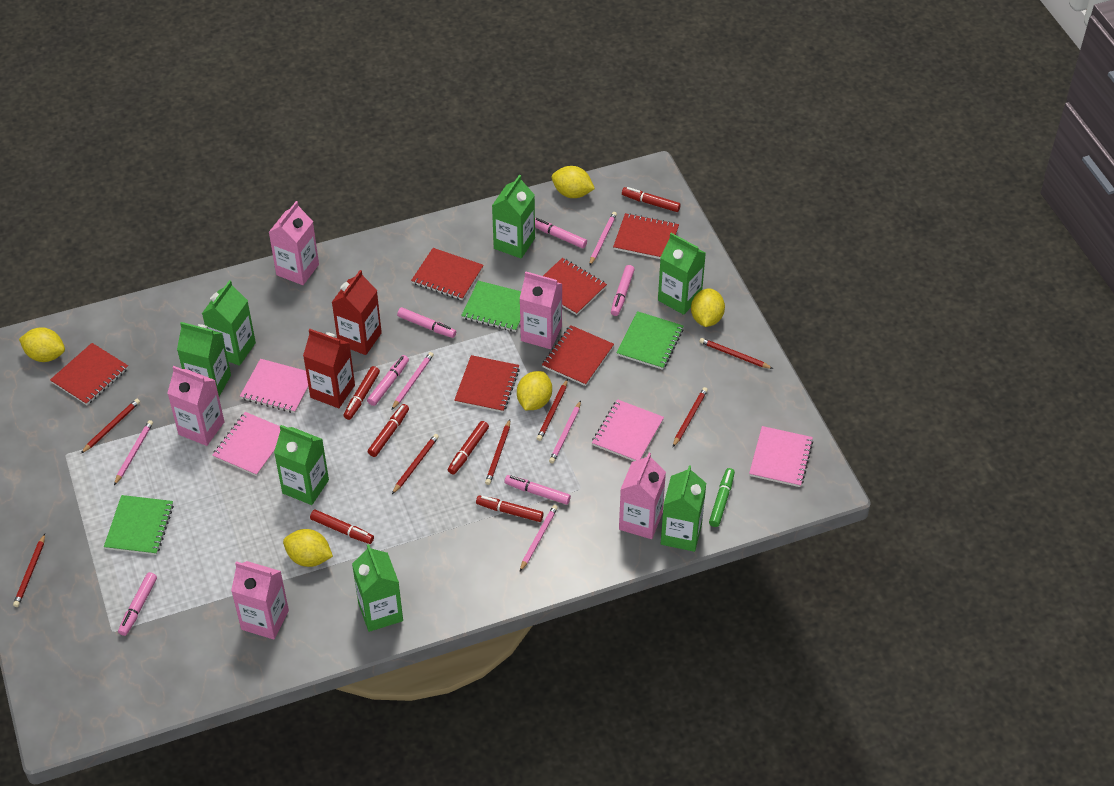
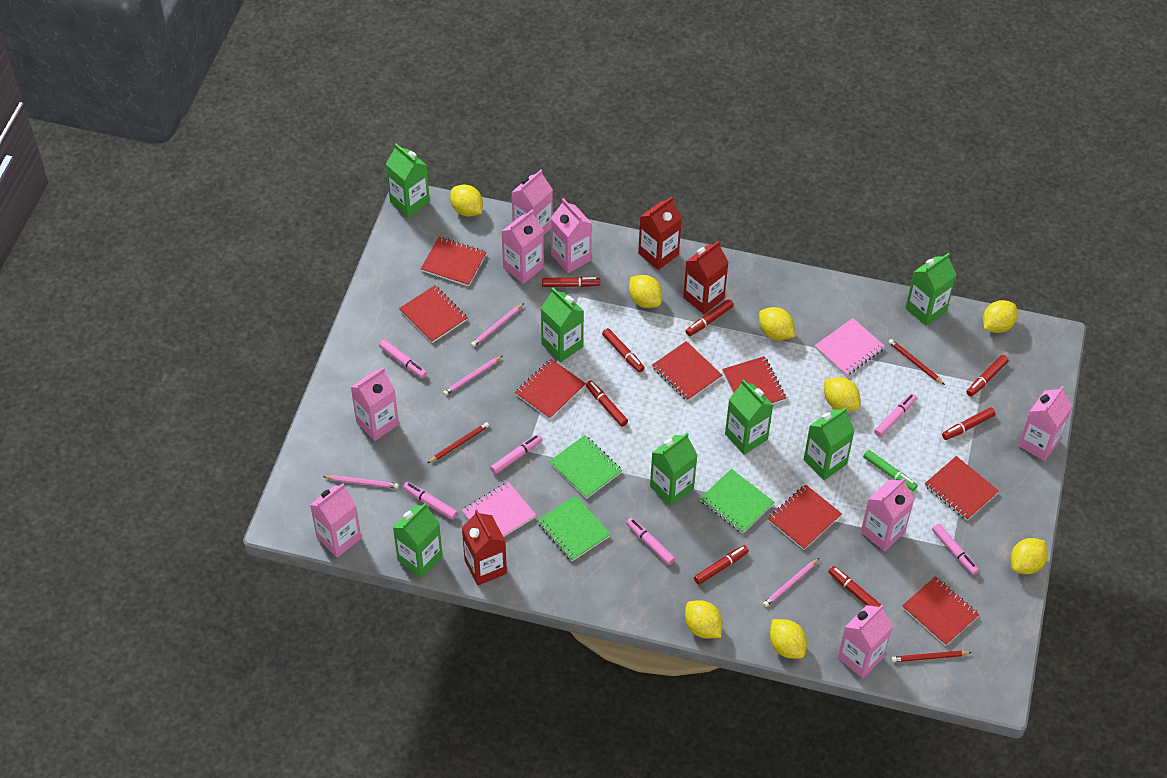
pink carton: [167,366,224,446] [231,561,289,640] [269,201,319,285] [519,271,562,349] [619,453,666,539] = 5 -> [310,483,361,557] [351,367,399,441] [501,210,544,284] [511,170,553,236] [551,198,592,273] [837,605,893,678] [861,477,915,552] [1018,386,1073,461] = 8
pink notebook: [212,412,280,476] [240,359,309,413] [592,399,664,461] [749,426,813,487] = 4 -> [462,482,536,537] [814,318,885,376] = 2
pink pencil: [114,420,153,485] [392,352,434,409] [520,505,558,571] [549,401,581,464] [589,212,617,266] = 5 -> [323,475,399,489] [443,356,502,396] [471,303,524,347] [763,558,819,607] = 4
red carton: [303,329,355,408] [332,270,382,355] = 2 -> [462,510,507,586] [638,196,682,270] [683,240,729,314] = 3
red marker: [310,510,374,544] [343,366,380,420] [368,404,409,457] [448,421,489,474] [476,495,544,522] [622,187,681,212] = 6 -> [542,277,600,287] [586,380,628,427] [602,328,645,373] [686,299,734,336] [694,545,749,585] [828,566,881,607] [942,407,996,440] [966,355,1009,397] = 8
red notebook: [50,343,128,405] [411,248,484,300] [454,355,520,413] [542,325,614,386] [543,258,607,315] [613,213,679,259] = 6 -> [399,285,468,343] [421,237,486,286] [515,359,586,419] [652,341,722,401] [722,356,786,404] [768,484,842,550] [902,576,980,646] [925,456,999,520] = 8
red pencil: [13,534,45,607] [81,399,140,453] [392,434,439,494] [485,419,510,485] [537,379,568,441] [673,387,708,447] [699,338,773,369] = 7 -> [428,422,489,463] [888,339,945,385] [892,651,972,662] = 3
yellow lemon: [19,327,65,362] [283,529,333,567] [517,371,552,410] [552,166,595,198] [691,288,725,327] = 5 -> [450,185,483,217] [629,275,662,308] [685,600,723,639] [759,307,795,340] [769,619,807,659] [824,377,860,412] [983,300,1017,333] [1010,538,1048,574] = 8

